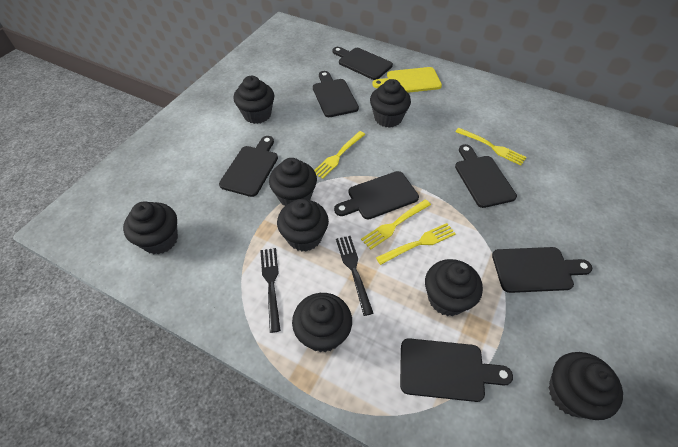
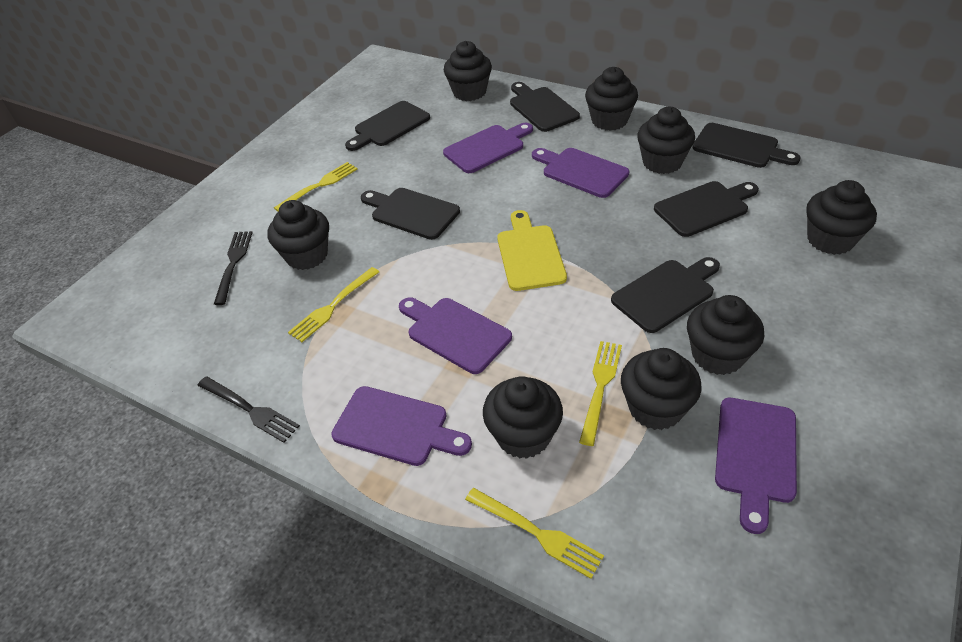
black cutting board: [219,136,278,197] [313,71,359,117] [332,47,393,80] [334,171,419,219] [400,338,513,402] [455,144,517,208] [492,247,592,293] = 7 -> [345,101,430,151] [361,188,460,240] [510,82,580,132] [611,257,720,333] [654,181,759,237] [692,123,801,168] = 6
purple cutting board: none = 0 -> [331,386,472,466] [399,297,512,374] [443,123,533,173] [532,148,629,198] [715,398,797,534] = 5

